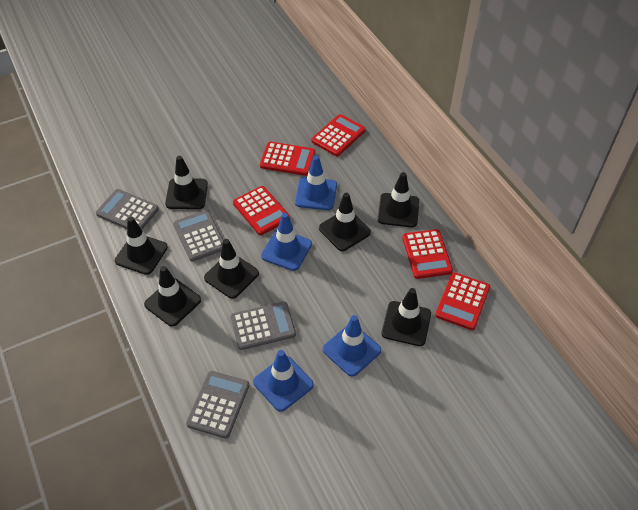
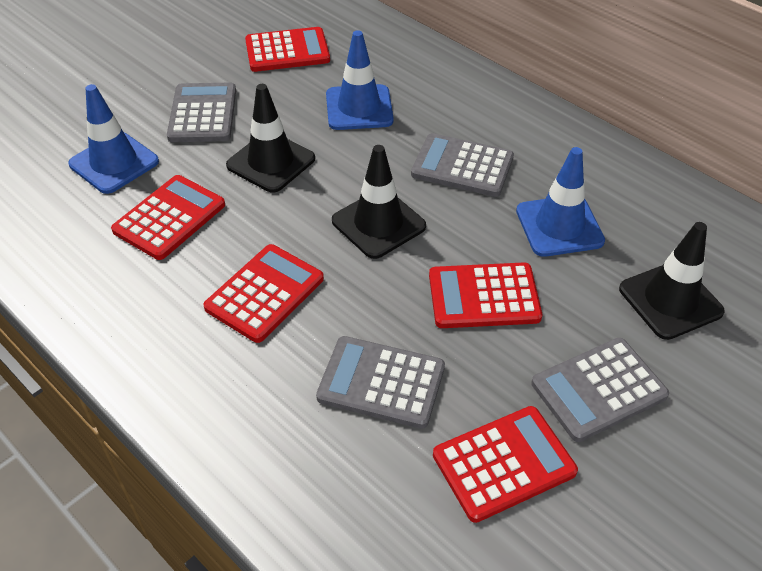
black traffic cone: [115,217,168,275] [144,266,201,327] [165,156,208,209] [204,239,259,299] [319,193,371,251] [378,172,419,227] [381,288,431,346] = 7 -> [226,84,315,193] [332,145,426,259] [619,222,725,340] = 3
blue traffic cone: [253,350,314,412] [261,213,312,271] [295,155,337,210] [323,315,381,377] = 4 -> [68,84,159,194] [326,30,394,130] [516,147,605,257] = 3

